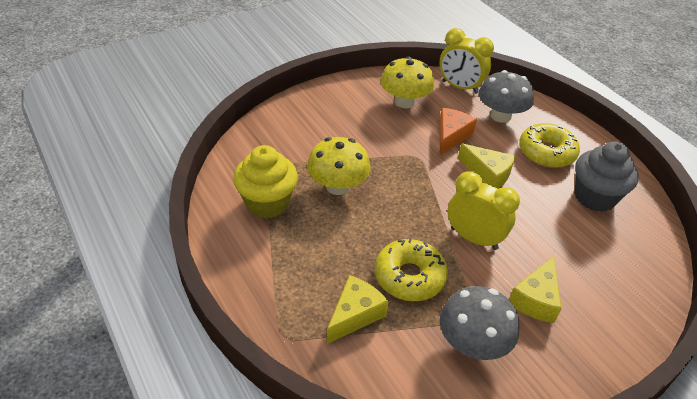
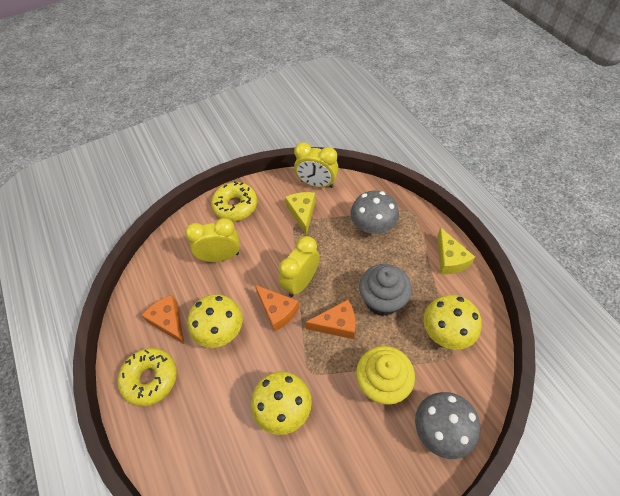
orange cheese: [439,108,477,155] = 1 -> [141,295,184,344] [255,285,299,332] [305,300,356,339] = 3
yellow cheese: [326,275,389,344] [458,143,516,189] [509,256,562,323] = 3 -> [285,192,316,235] [437,227,475,275] = 2
yellow clock: [439,28,494,94] [447,171,520,250] = 2 -> [185,218,240,262] [278,236,320,297] [294,142,339,188] = 3
yellow mushroom: [307,137,371,195] [380,56,434,108] = 2 -> [188,294,243,348] [251,371,312,435] [423,295,482,350] = 3

